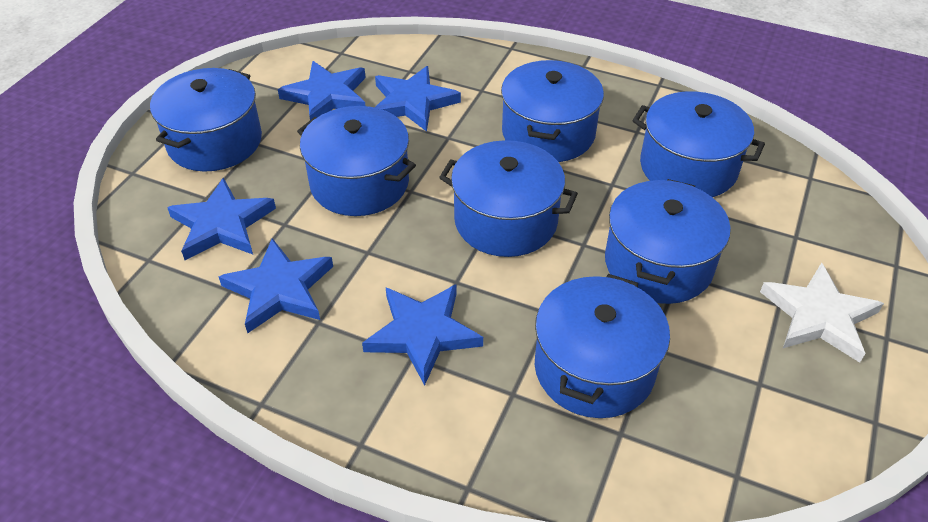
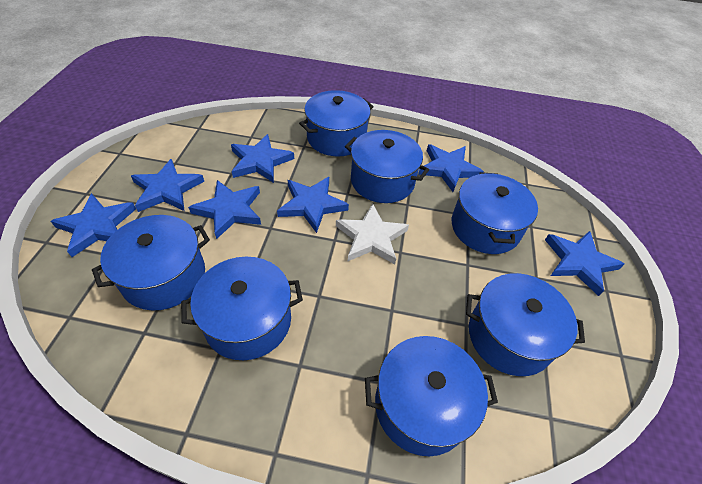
blue star: [167,178,276,260] [219,238,333,333] [278,61,366,120] [362,284,483,386] [375,66,461,132] = 5 -> [51,193,136,257] [131,159,204,212] [188,180,261,239] [231,134,294,183] [277,177,349,233] [418,144,484,192] [545,231,624,296] = 7

